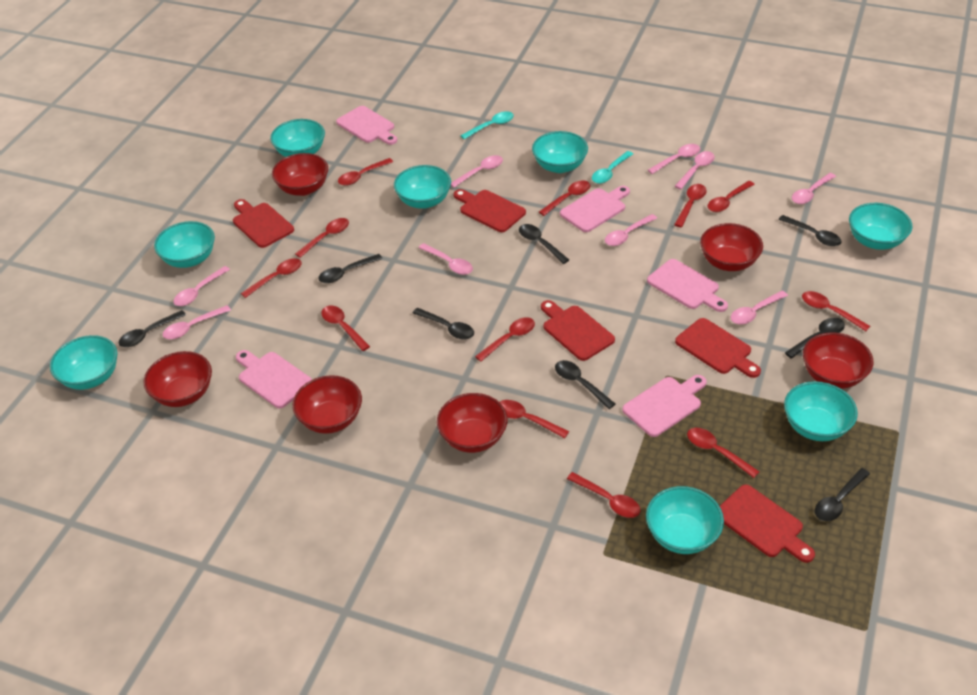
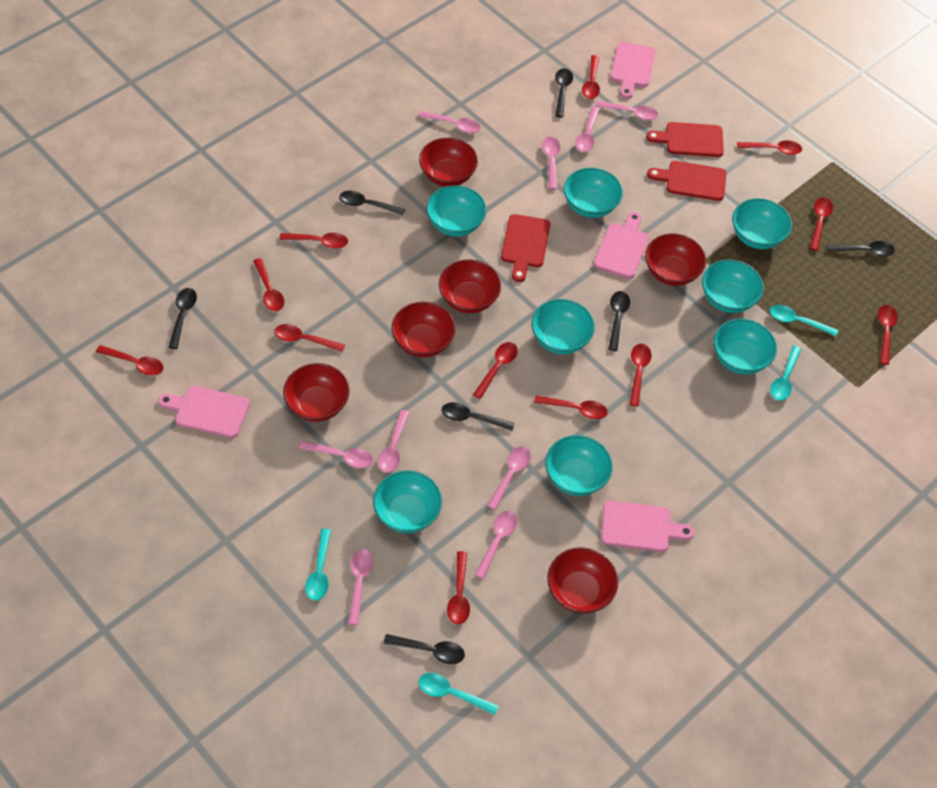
black spoon: [119,310,186,347] [318,254,383,283] [413,308,474,339] [519,224,569,264] [555,360,615,409] [778,215,841,246] [785,318,845,359] [815,468,870,521] = 8 -> [168,288,197,349] [339,191,405,215] [384,634,465,664] [442,402,515,431] [555,68,573,118] [608,291,630,351] [826,241,895,256] = 7
pink cutting board: [236,350,312,408] [336,106,397,145] [560,186,630,232] [622,375,707,437] [647,259,728,312] = 5 -> [158,386,250,438] [594,212,649,279] [601,501,694,552] [610,42,656,99] = 4
red cutting board: [233,199,294,248] [453,189,526,232] [541,300,615,361] [675,318,761,378] [720,484,815,563] = 5 -> [501,214,550,282] [646,122,724,157] [647,161,726,201] = 3
turquoise spoon: [460,111,514,139] [592,151,633,184] = 2 -> [305,529,331,601] [419,673,499,715] [770,305,838,336] [770,346,801,401] = 4

